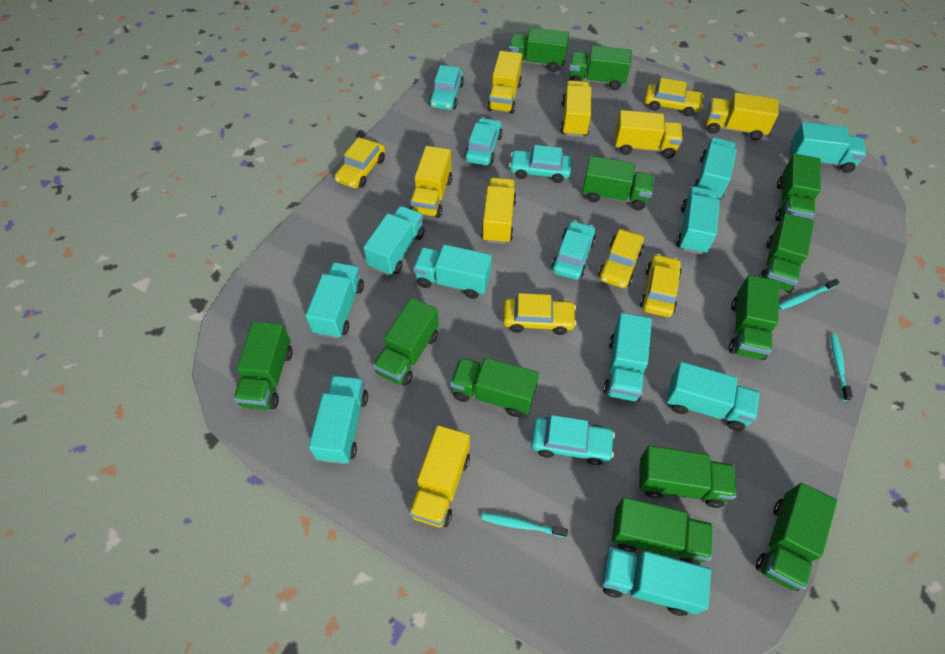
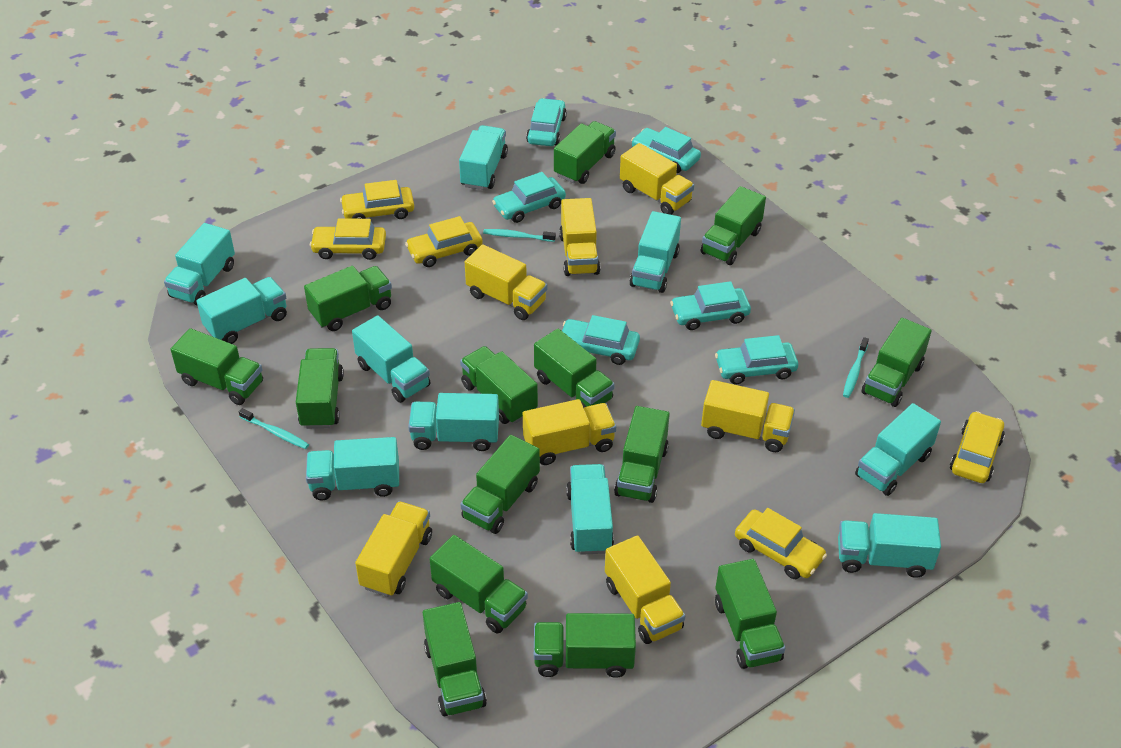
green truck: [234,321,293,410] [373,298,439,386] [450,358,539,417] [508,28,569,72] [569,45,632,90] [582,156,654,210] [612,497,713,565] [639,446,736,508] [729,275,779,360] [756,483,837,591] [759,213,814,293] [775,154,821,222] = 12 -> [170,328,263,405] [296,348,344,429] [304,266,392,331] [423,602,487,716] [430,535,528,634] [460,346,538,424] [460,435,540,534] [534,329,615,408] [534,613,636,678] [554,121,616,184] [614,406,670,503] [701,186,766,265] [715,559,785,669] [862,318,932,407] = 14
turquoise car: [429,65,464,110] [464,117,503,166] [509,145,572,183] [531,415,615,465] [551,220,596,280] = 5 -> [492,172,566,223] [526,98,567,146] [562,315,640,365] [631,127,701,173] [670,281,751,330] [715,335,798,384] = 6

